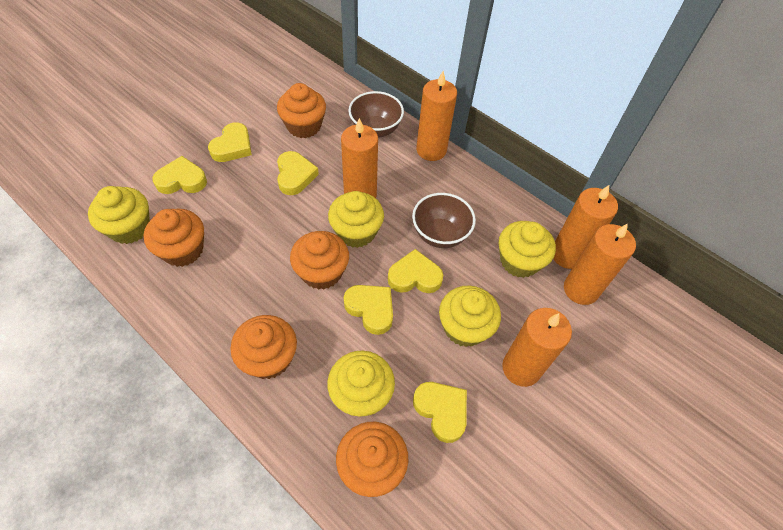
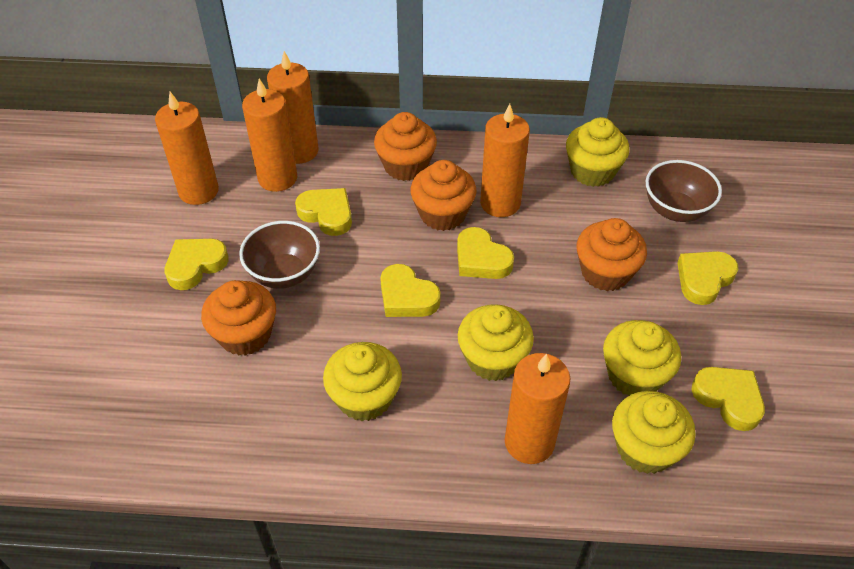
orange cupcake: [144,208,204,267] [230,315,297,379] [277,83,326,138] [290,231,349,290] [336,422,408,497] = 5 -> [201,280,276,356] [374,112,437,181] [410,160,476,231] [576,218,647,291] = 4

